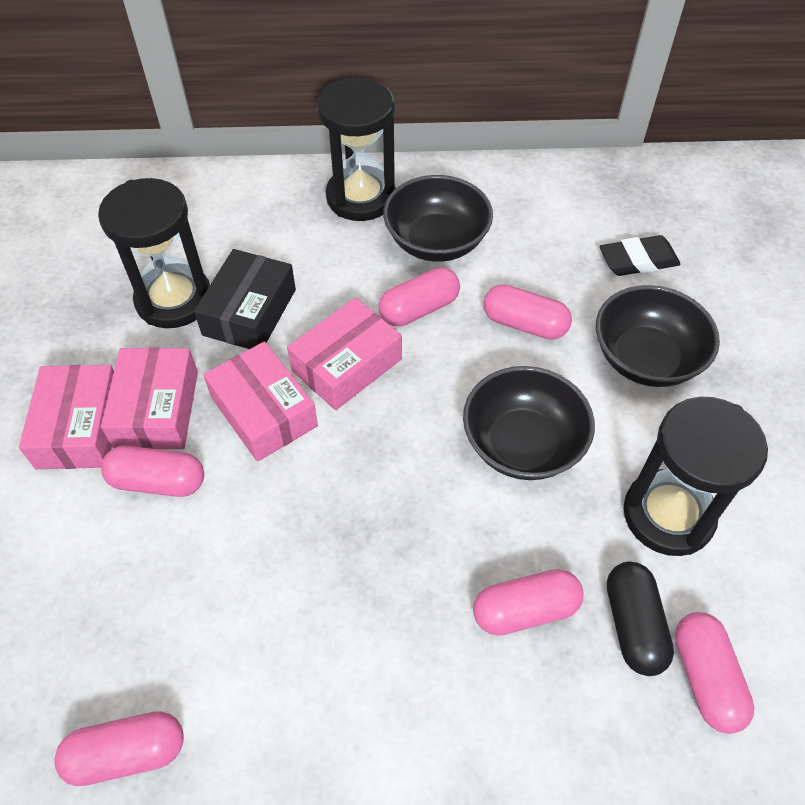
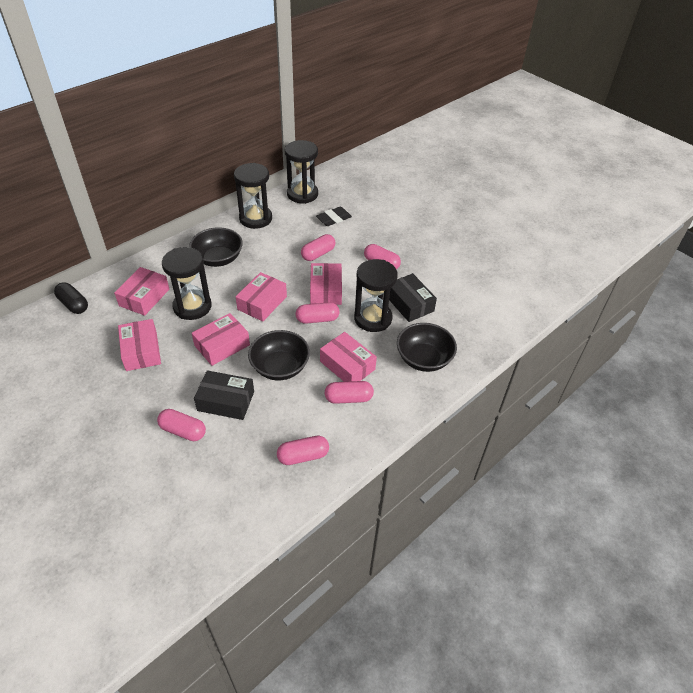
black box: [194,249,296,349] = 1 -> [194,370,254,420] [389,273,437,322] = 2
black hourglass: [98,178,210,328] [317,78,396,221] [623,397,768,556] = 3 -> [162,247,212,320] [234,163,272,229] [285,140,318,204] [354,259,398,332] = 4
pink box: [19,365,114,469] [101,347,198,449] [203,341,318,462] [287,298,402,410] = 4 -> [114,267,169,316] [118,319,161,371] [192,313,250,366] [236,272,287,322] [310,263,342,305] [320,332,377,382] = 6

